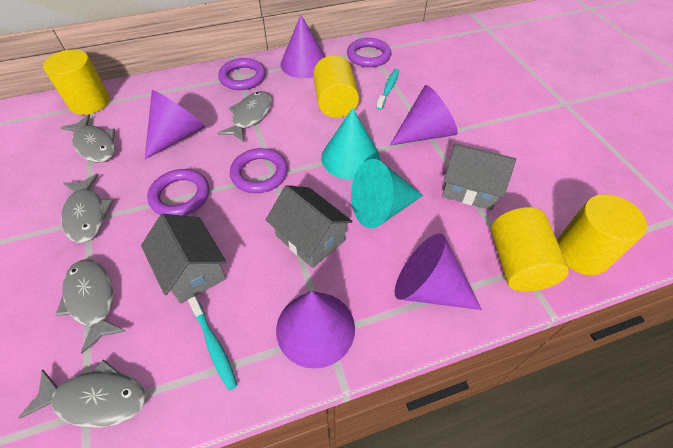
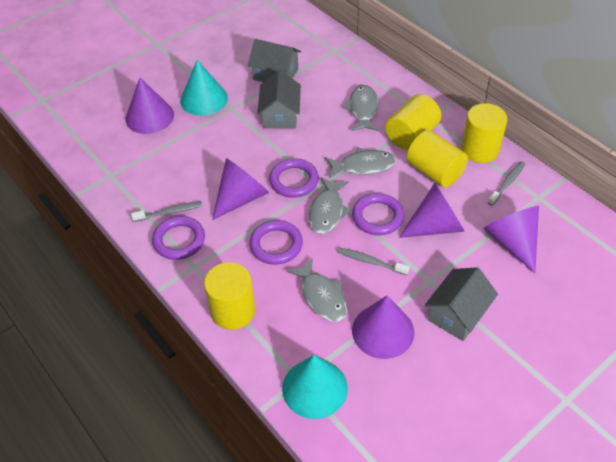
grey fish: [18,359,146,428] [56,259,126,354] [60,114,115,162] [61,173,113,243] [217,91,272,142] = 5 -> [286,257,347,322] [308,177,351,234] [325,148,396,178] [343,85,379,131] = 4
grey toothbrush: none = 0 -> [131,201,202,222] [337,247,409,275] [488,161,525,206] = 3
turquoise toothbrush: [188,296,237,391] [376,69,399,110] = 2 -> none = 0

